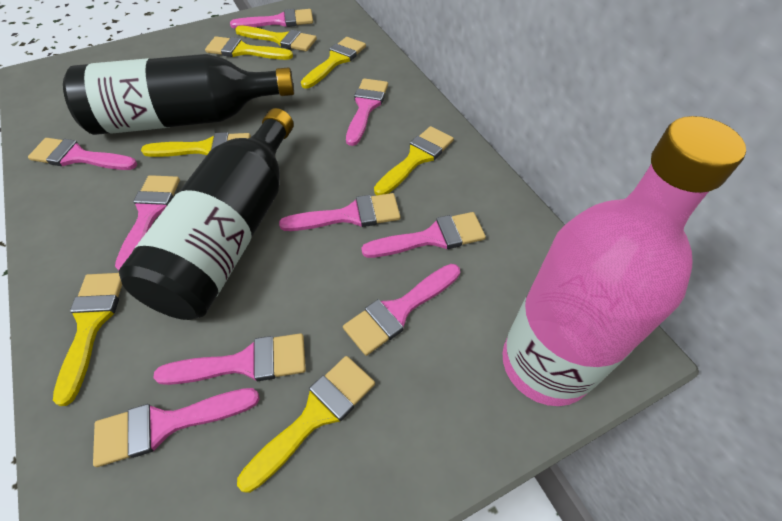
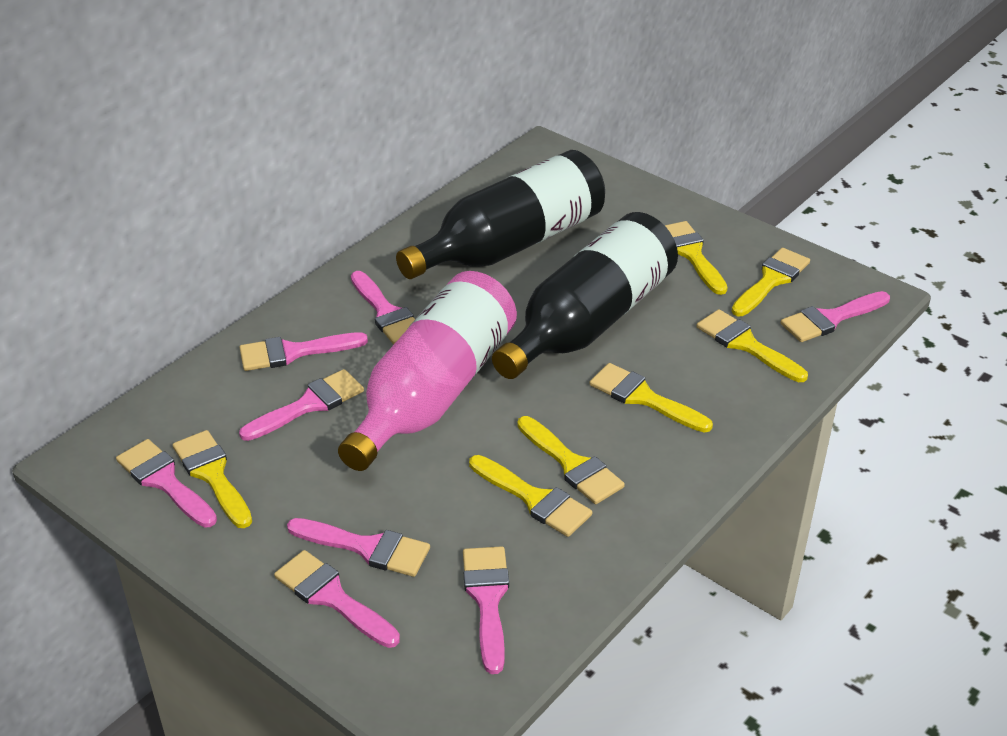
pink brush: [28,138,137,170] [93,388,260,467] [115,175,180,270] [153,333,306,385] [230,9,313,28] [279,193,401,231] [343,264,460,356] [346,78,388,146] [361,212,486,258] = 9 -> [116,439,217,528] [239,332,368,371] [239,369,364,441] [274,550,400,648] [287,518,430,577] [351,271,415,345] [463,546,509,674] [781,291,890,342] = 8

